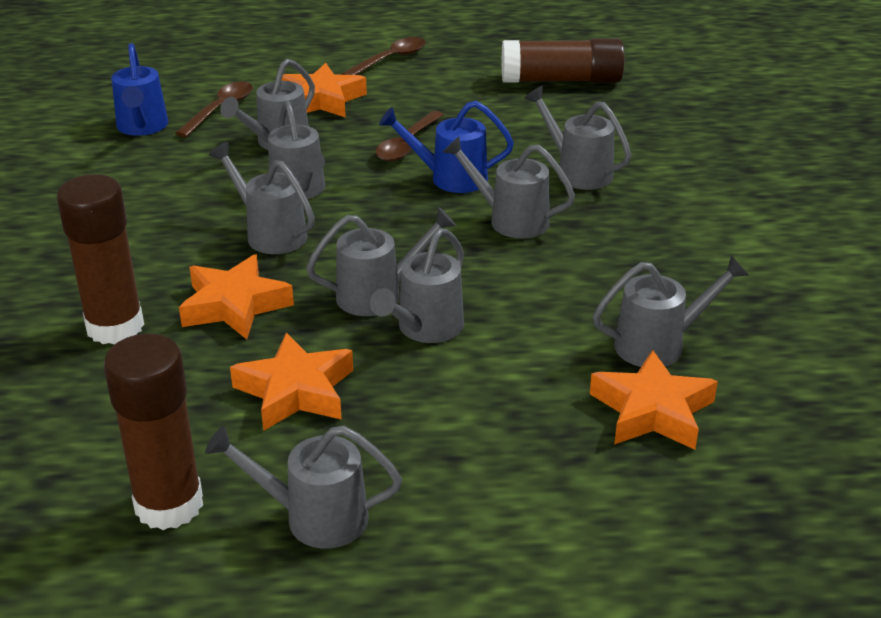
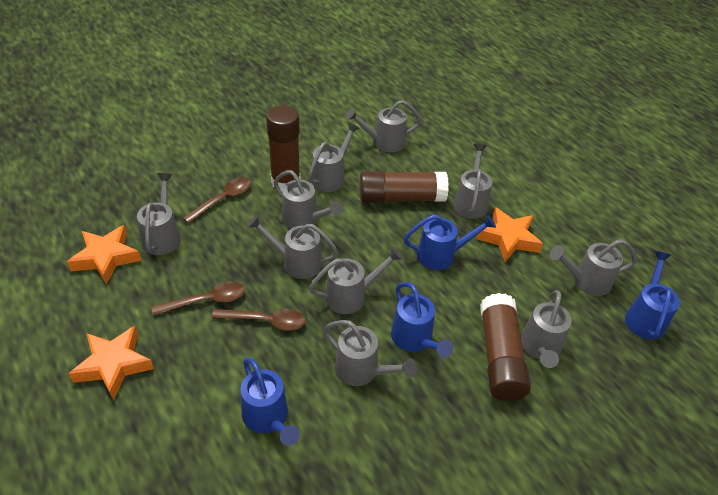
blue watering can: [111,43,168,136] [379,101,514,193] = 2 -> [240,358,300,446] [391,282,453,358] [404,214,496,270] [625,251,680,340] = 4
grey watering can: [205,426,402,549] [209,142,315,254] [220,59,315,150] [268,101,325,199] [306,207,456,316] [370,228,464,343] [443,136,575,239] [524,86,632,190] [593,255,749,367] = 9 -> [137,173,181,255] [247,215,339,279] [274,170,342,228] [308,122,360,192] [309,247,403,314] [323,320,417,386] [346,100,421,152] [453,143,493,219] [521,290,572,368] [550,239,637,296] = 10
orange star: [179,254,294,339] [230,332,353,431] [282,63,367,117] [590,350,718,450] = 4 -> [67,225,141,285] [68,326,154,400] [476,207,543,262] = 3

